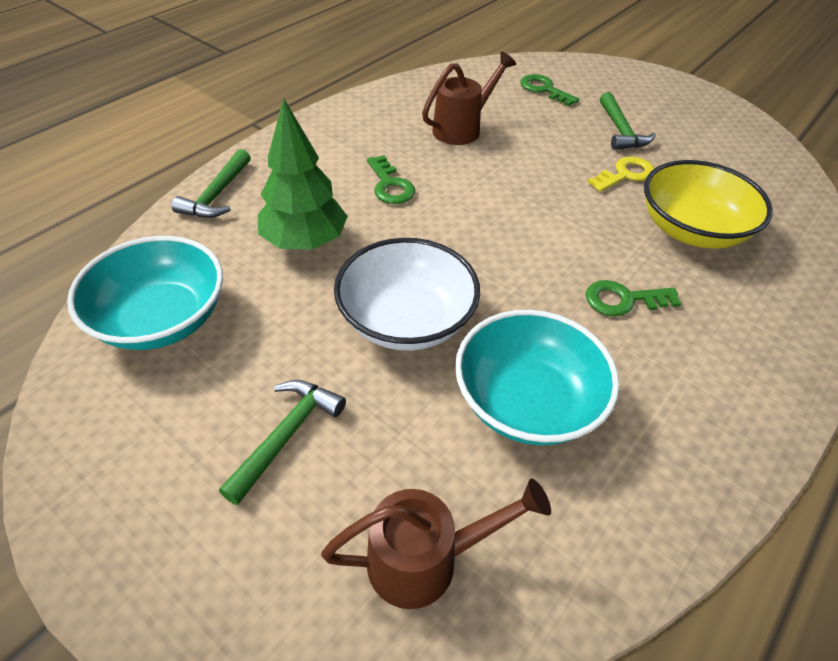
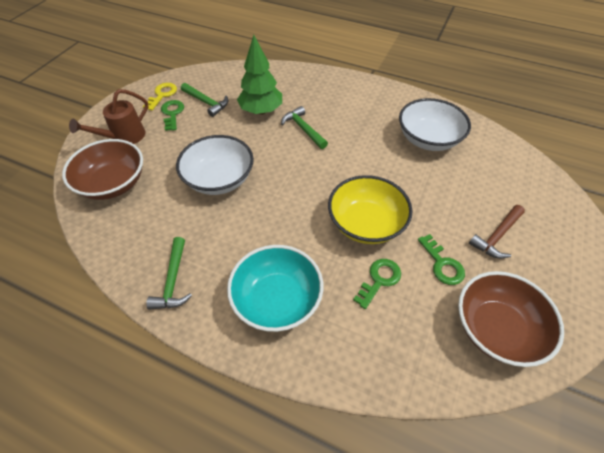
brown bowl: none = 0 -> [62,139,143,200] [458,271,564,367] = 2
brown hammer: none = 0 -> [469,205,525,258] = 1
brown watering can: [321,478,551,609] [422,52,516,145] = 2 -> [69,89,149,144] = 1
turquoise bowl: [67,236,223,350] [455,310,620,446] = 2 -> [227,245,323,332] = 1
white bowl: [334,238,480,351] = 1 -> [176,135,254,195] [399,98,471,151] = 2

